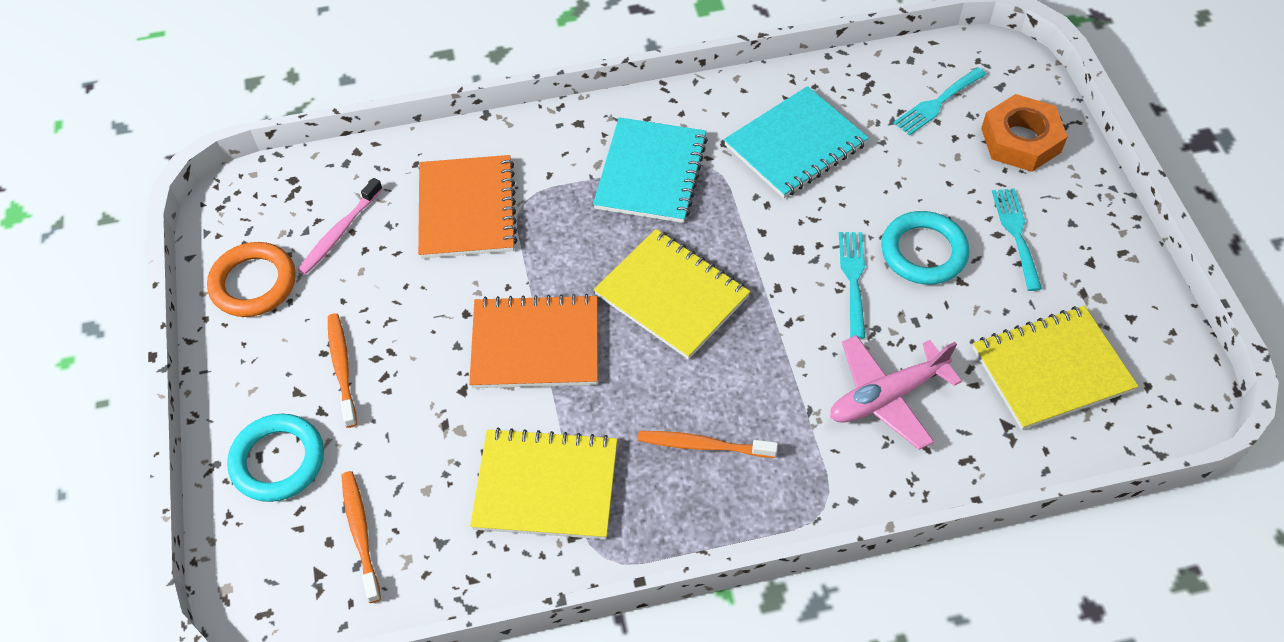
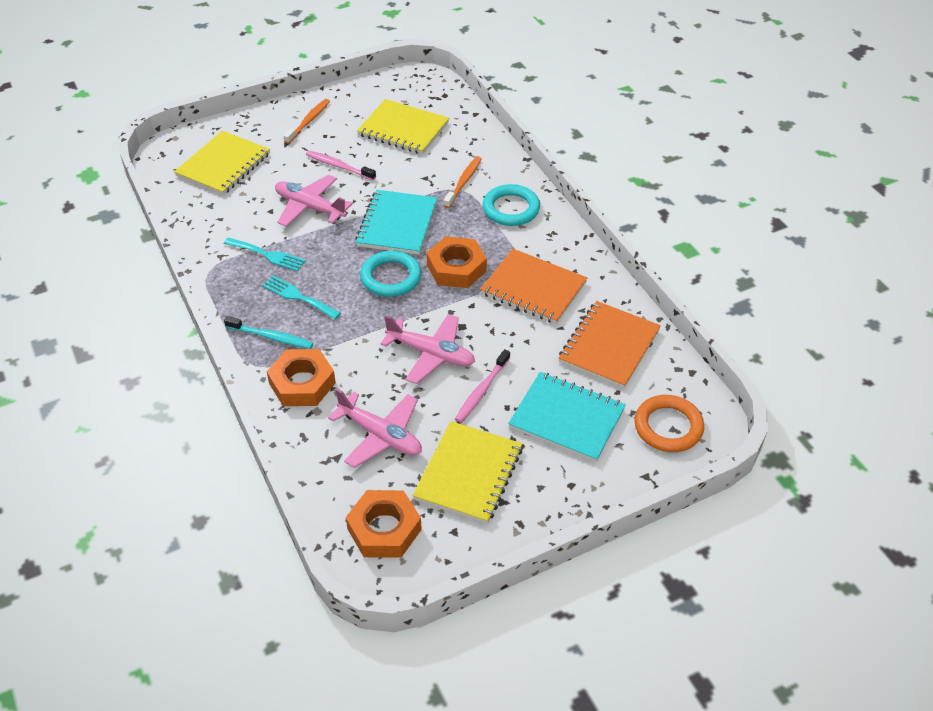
orange nut: [981,94,1068,172] = 1 -> [267,349,336,406] [346,490,422,558] [426,236,487,288] = 3
orange toothbrush: [328,313,357,428] [341,471,381,603] [638,431,778,458] = 3 -> [283,99,330,144] [443,156,482,208] = 2
pink plane: [830,335,962,450] = 1 -> [275,175,353,227] [328,389,422,468] [380,314,475,384] = 3
pink toothbrush: [298,178,383,275] = 1 -> [306,151,376,180] [455,349,510,423] = 2
turquoise fork: [839,232,865,339] [894,67,986,136] [992,188,1042,291] = 3 -> [224,238,306,271] [262,276,341,319] = 2
turquoise toothbrush: none = 0 -> [224,316,313,349] = 1

